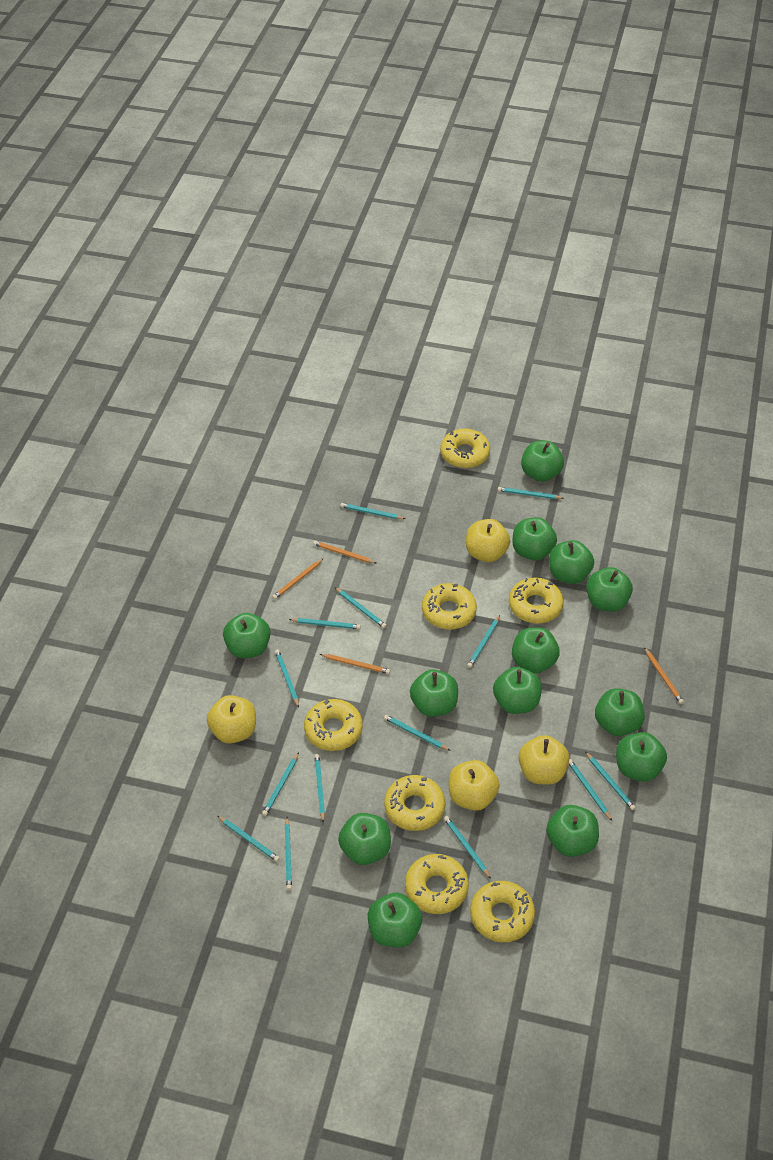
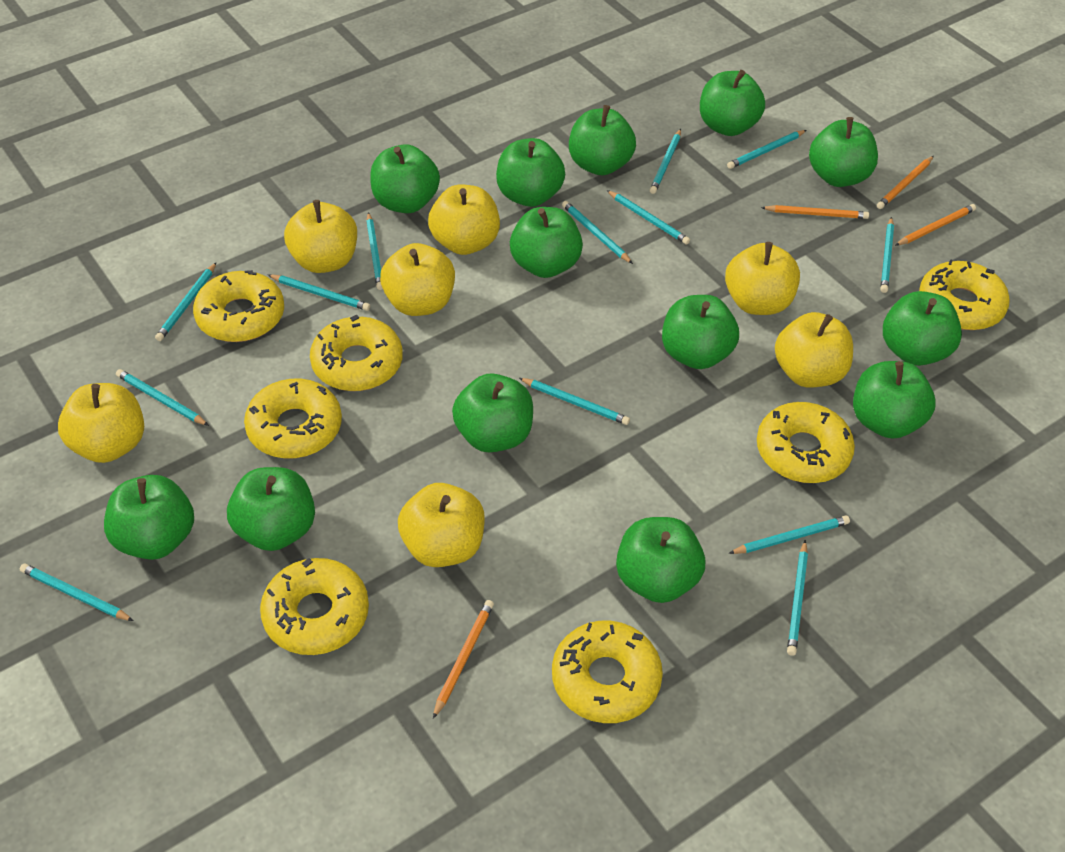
turquoise pencil: [217,816,280,862] [262,752,299,816] [275,649,299,708] [285,817,292,890] [289,618,361,629] [314,754,325,823] [335,587,386,628] [340,503,405,519] [384,715,451,751] [444,816,491,879] [467,615,500,668] [497,487,564,499] [569,759,612,821] [585,752,636,810] = 14 -> [20,564,134,621] [116,369,209,426] [155,263,216,341] [268,274,370,311] [366,212,383,290] [519,378,630,425] [562,201,633,264] [607,190,690,245] [650,129,681,194] [727,130,806,169] [729,515,850,554] [787,540,808,656] [880,217,894,293] = 13
yellow apple: [207,695,256,744] [449,760,500,811] [466,519,510,562] [518,735,569,785] = 4 -> [58,383,144,463] [284,200,357,273] [380,243,455,316] [398,483,485,567] [428,185,500,255] [725,242,800,315] [775,312,853,388] = 7

